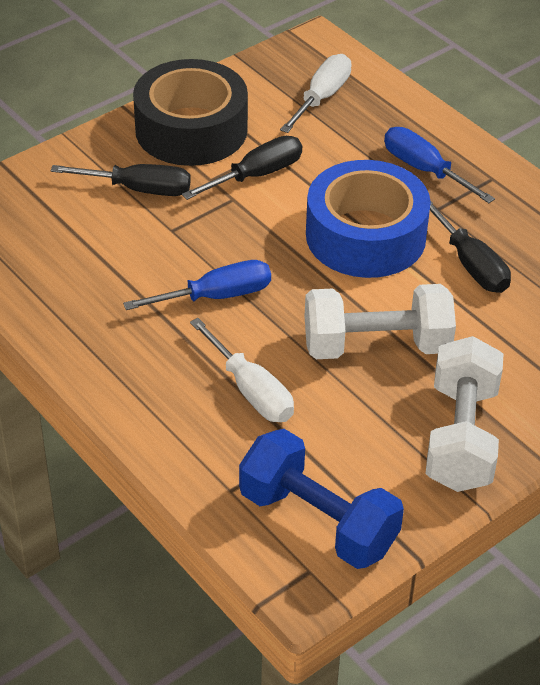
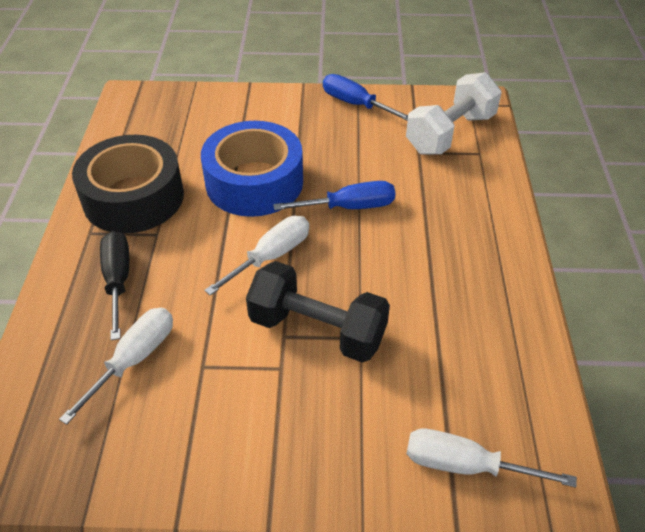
black dumbbell: none = 0 -> [246,261,390,363] = 1
black screwdriver: [51,164,191,196] [182,136,302,200] [430,200,511,293] = 3 -> [100,231,129,340] = 1
blue dumbbell: [239,429,404,569] = 1 -> none = 0
white dumbbell: [305,284,456,359] [426,336,503,492] = 2 -> [406,72,502,154] = 1
white screwdriver: [190,318,294,422] [280,54,351,133] = 2 -> [59,308,173,425] [204,216,309,296] [407,429,577,488] = 3

